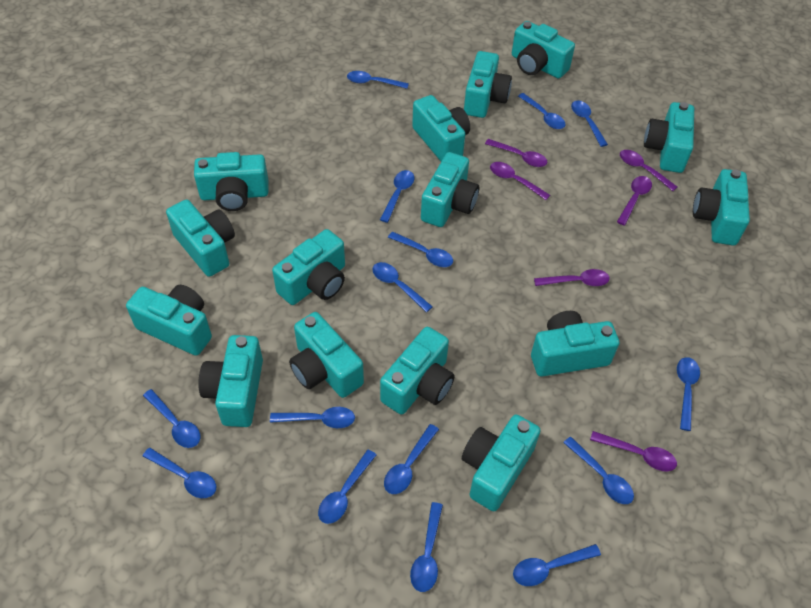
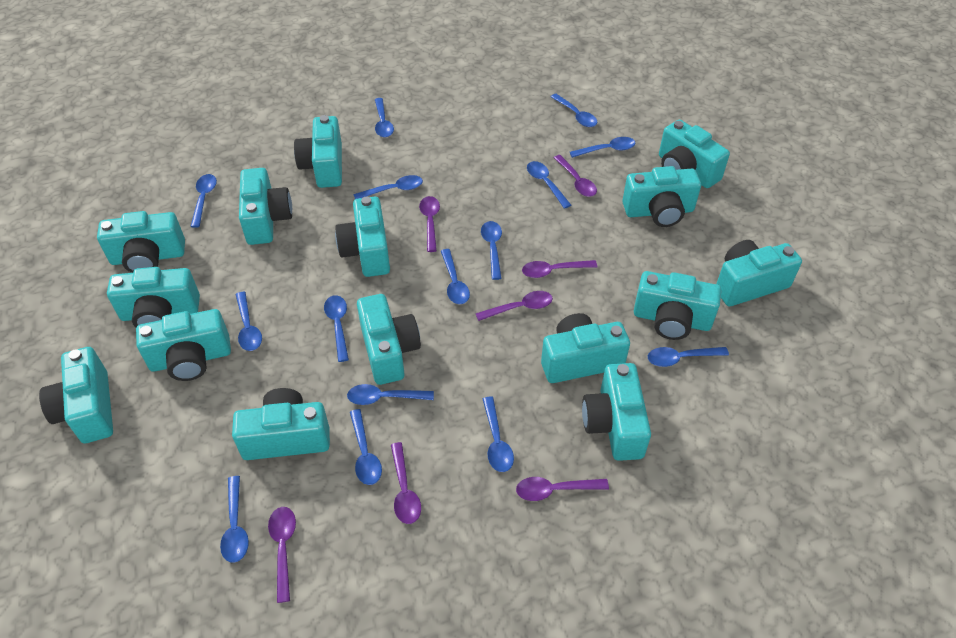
purple spoon: [485,139,547,167] [490,162,550,200] [534,269,610,286] [590,431,677,471] [617,176,652,226] [620,150,677,191] = 6 -> [268,507,296,603] [391,442,421,524] [419,196,440,252] [475,291,553,321] [516,477,609,501] [522,260,597,278] [554,155,597,197] = 7

